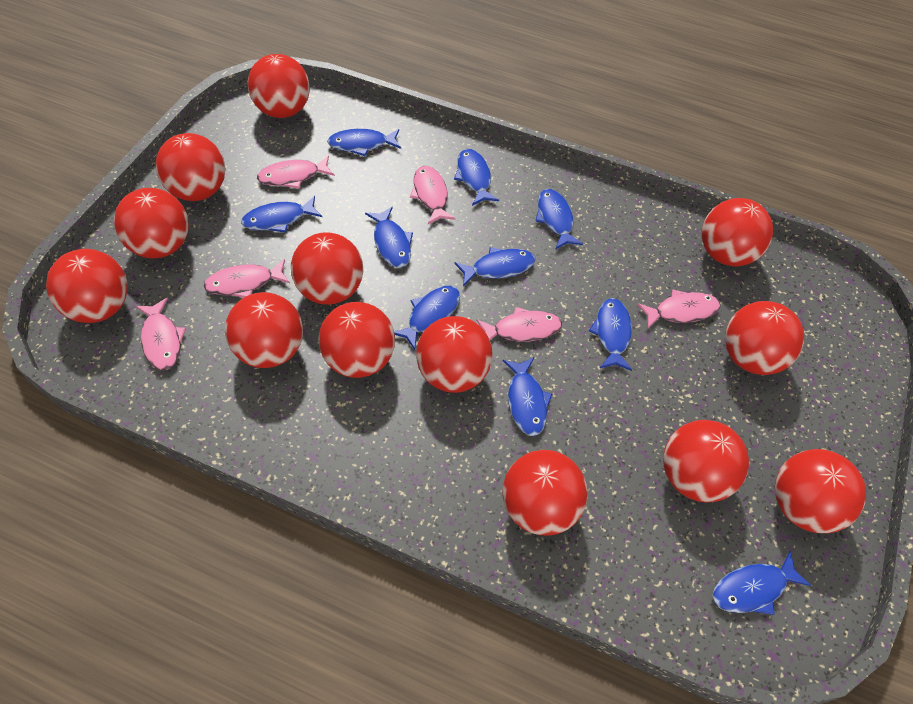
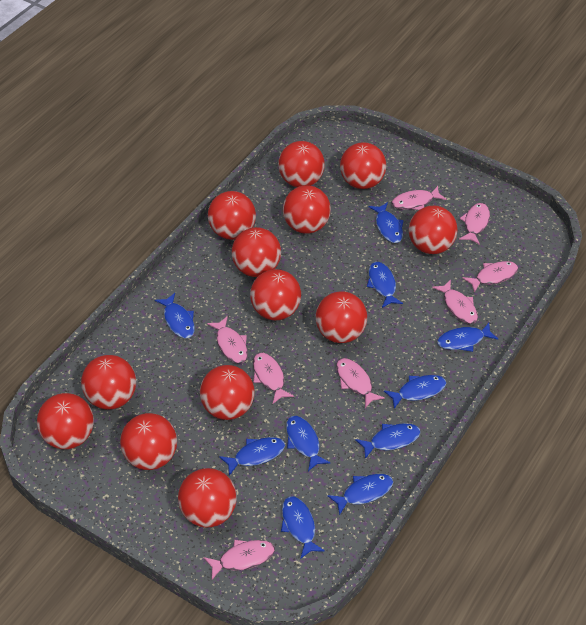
pink fish: [135,298,186,370] [204,259,290,298] [257,156,335,189] [410,166,456,224] [476,307,562,342] [637,289,720,329] = 6 -> [203,540,275,579] [207,316,248,364] [253,353,294,404] [336,358,385,408] [391,186,447,210] [432,280,478,324] [459,203,490,245] [462,261,518,293] = 8

